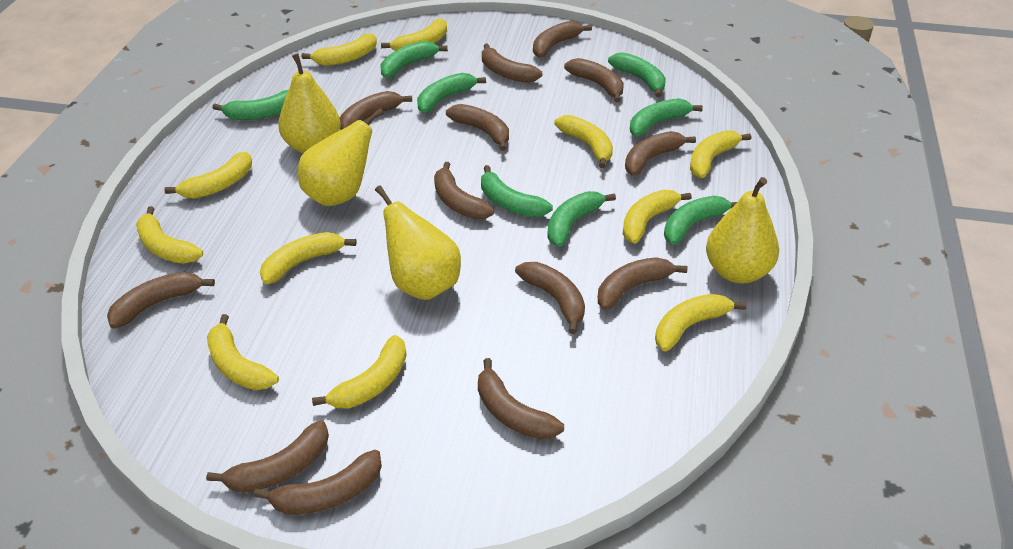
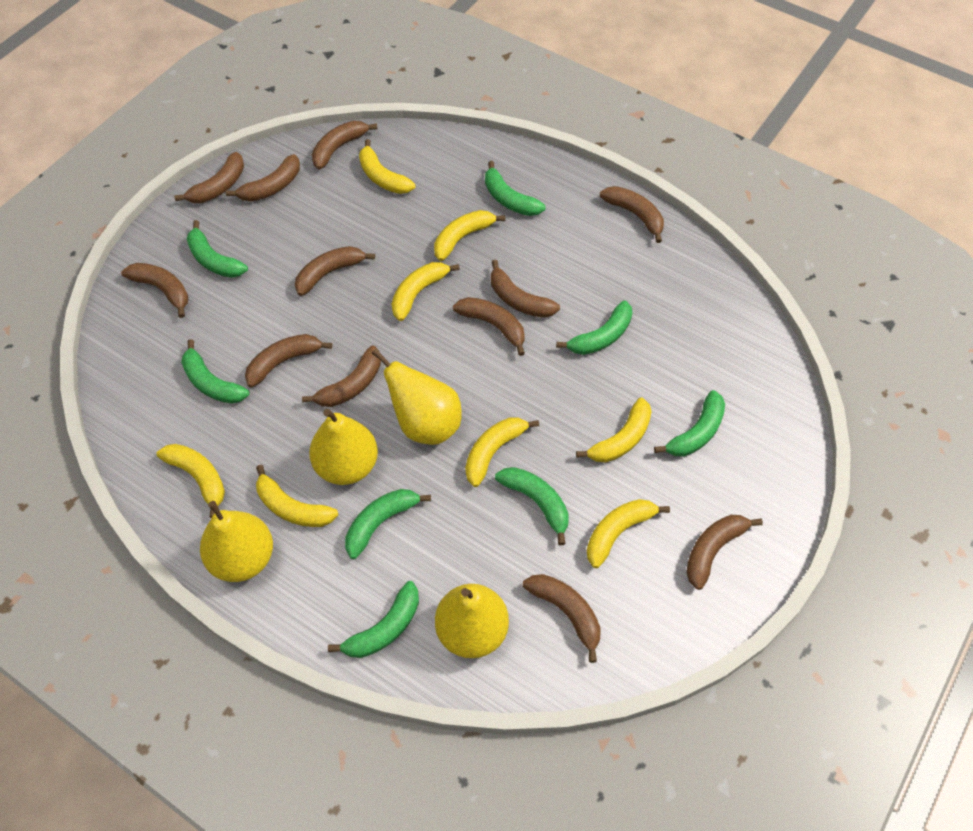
brown banana: [107,272,215,328] [206,421,329,493] [253,450,382,514] [340,91,412,130] [434,162,494,219] [446,104,509,151] [478,358,564,440] [482,43,542,83] [515,262,585,334] [533,21,592,58] [564,58,624,102] [598,257,688,310] [625,131,696,176] = 13 -> [121,263,188,318] [174,152,244,203] [226,154,300,202] [245,334,332,387] [295,246,375,296] [302,345,381,407] [312,121,377,169] [453,297,525,356] [491,260,560,318] [523,574,601,663] [600,186,664,243] [686,515,763,590] = 12
yellow banana: [136,206,203,264] [164,152,252,199] [207,314,279,390] [260,232,356,284] [302,33,377,66] [312,335,406,408] [381,18,447,51] [554,115,613,168] [623,190,692,244] [655,294,746,351] [690,130,752,178] = 11 -> [156,444,225,518] [256,465,338,527] [359,139,415,194] [392,262,460,321] [434,210,505,261] [465,418,539,487] [576,398,652,462] [587,499,670,568] = 8

